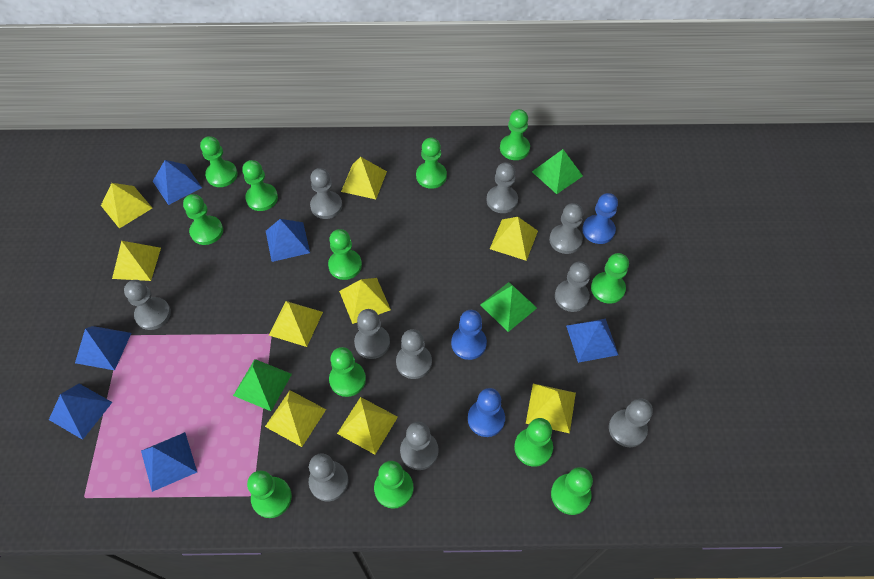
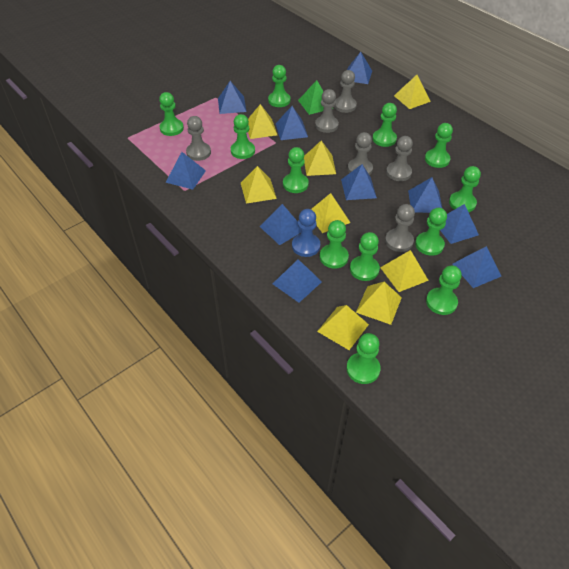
blue pawn: [451,310,487,360] [468,388,505,437] [582,193,618,244] = 3 -> [292,209,320,257] = 1
blue pyramid: [49,384,112,440] [75,326,131,370] [141,432,197,492] [153,160,202,205] [266,219,310,262] [566,319,618,363] = 6 -> [165,152,206,190] [218,81,246,114] [259,204,301,245] [273,259,322,303] [276,106,308,140] [341,164,377,200] [347,52,372,84] [408,177,443,213] [440,204,479,244] [452,246,501,288] = 10
green pyramid: [233,359,292,411] [480,282,537,332] [532,149,583,194] = 3 -> [298,80,333,115] = 1
grey pawn: [124,280,171,330] [309,453,349,501] [310,168,342,219] [354,309,390,359] [396,329,432,379] [400,422,438,470] [486,162,518,213] [549,203,583,254] [555,261,591,312] [609,398,653,447] = 10 -> [186,116,211,161] [315,89,339,133] [334,70,357,113] [348,132,373,175] [385,204,415,252] [386,136,413,181] = 6
yellow pyramid: [101,183,152,229] [112,241,161,281] [265,390,326,447] [269,301,323,347] [337,397,398,454] [339,278,391,324] [341,157,387,199] [490,217,538,261] [526,384,576,433] = 9 -> [241,166,277,204] [248,104,277,139] [304,141,336,176] [311,193,351,233] [317,305,369,350] [356,282,402,325] [380,250,429,292] [394,75,431,109] = 8

